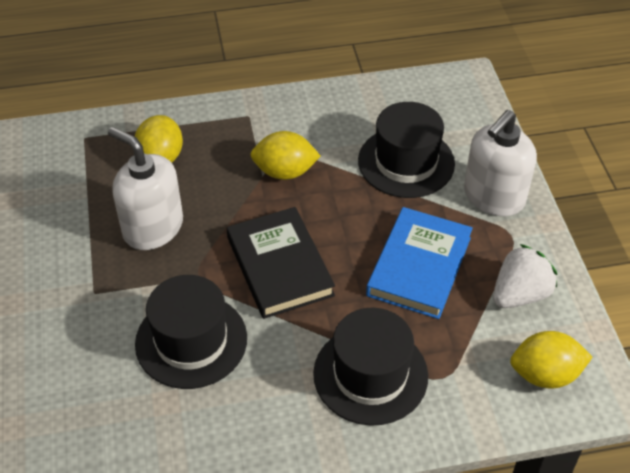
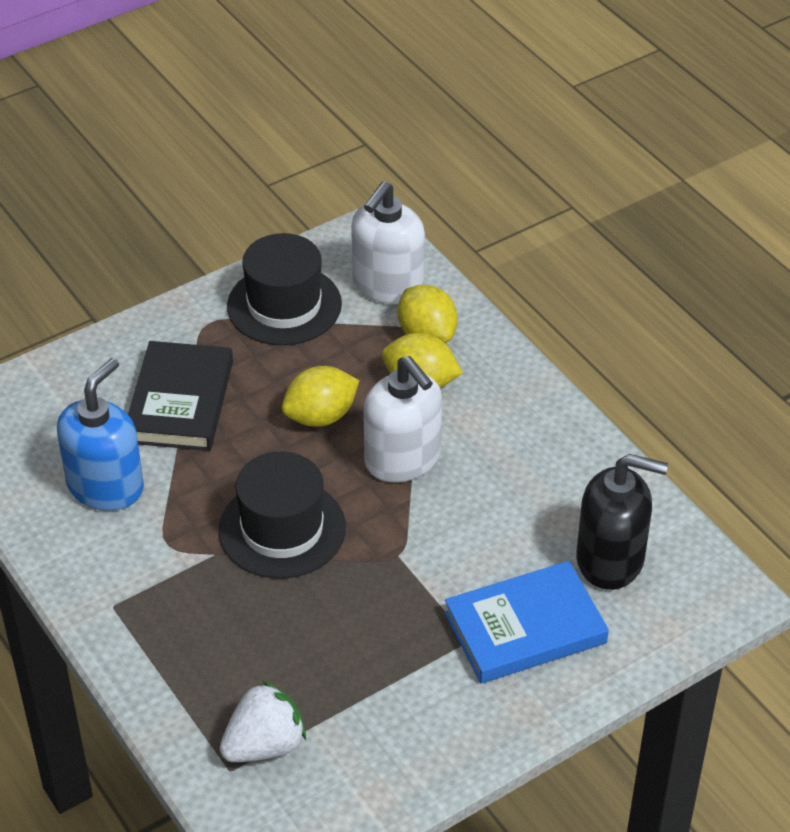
black hat: [135,275,247,389] [313,307,428,426] [358,102,455,198] = 3 -> [219,451,346,579] [227,233,342,345] = 2
black soap dispenser: none = 0 -> [576,454,668,590] = 1
blue soap dispenser: none = 0 -> [57,358,144,511] = 1

